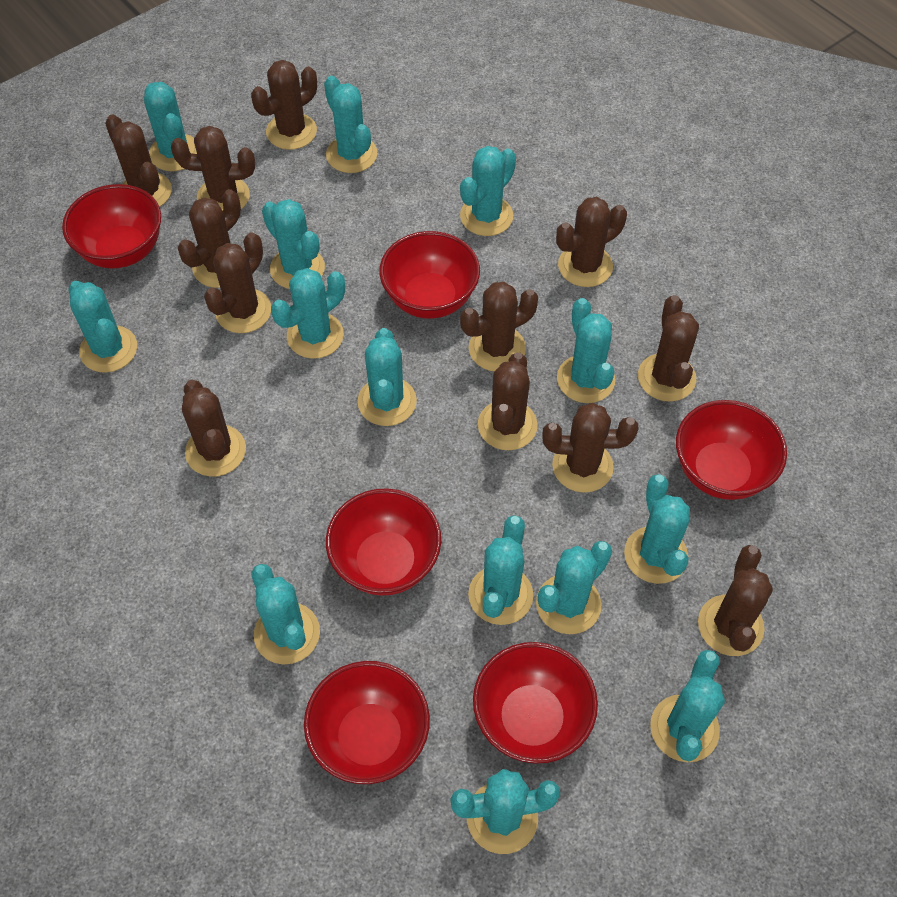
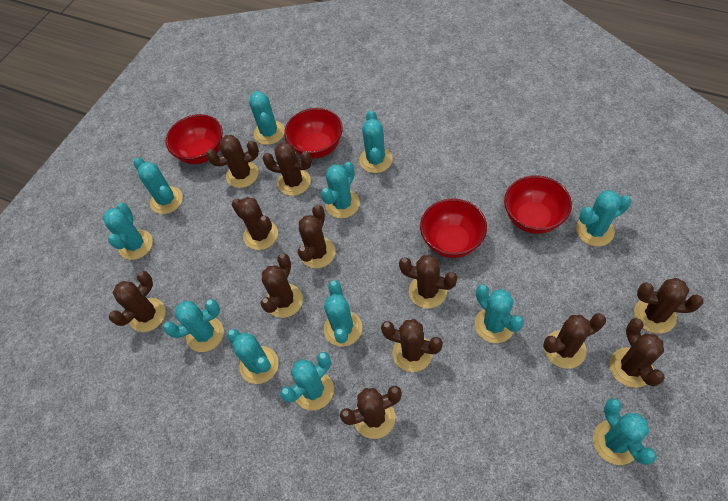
red bowl: [62,184,161,268] [304,661,430,784] [326,488,441,596] [379,231,480,319] [473,642,598,764] [676,400,787,500] = 6 -> [166,114,223,164] [284,108,343,159] [420,199,487,258] [504,175,572,234] = 4
turquoise cactus: [68,281,137,373] [144,82,197,171] [251,564,320,664] [262,199,325,289] [271,268,345,359] [324,76,377,173] [357,328,417,426] [451,769,560,854] [460,146,516,236] [468,515,533,625] [536,541,612,634] [557,298,615,403] [624,474,690,584] [650,650,725,762] = 14 -> [103,203,153,260] [134,158,183,214] [163,299,224,352] [227,329,279,384] [249,91,285,145] [280,352,334,411] [321,162,360,218] [324,280,362,347] [359,110,393,173] [475,284,524,343] [576,190,631,246] [593,398,657,465] = 12

